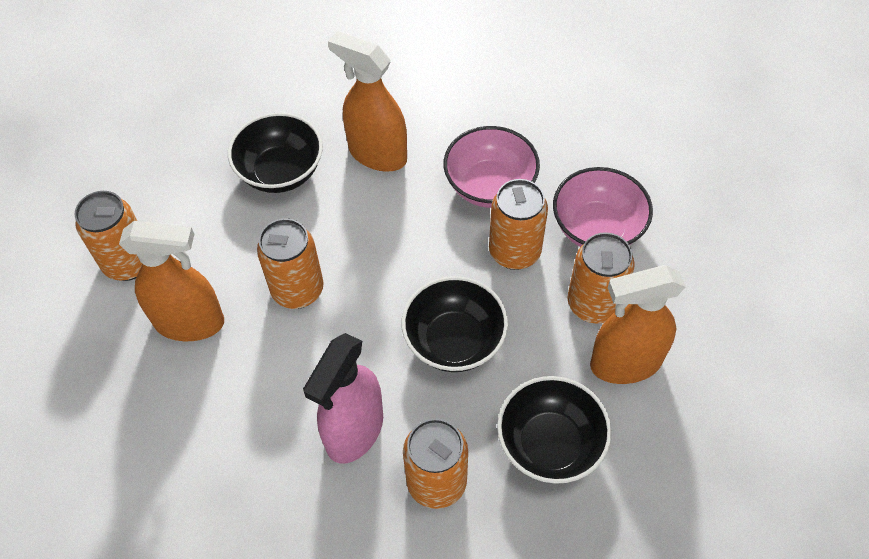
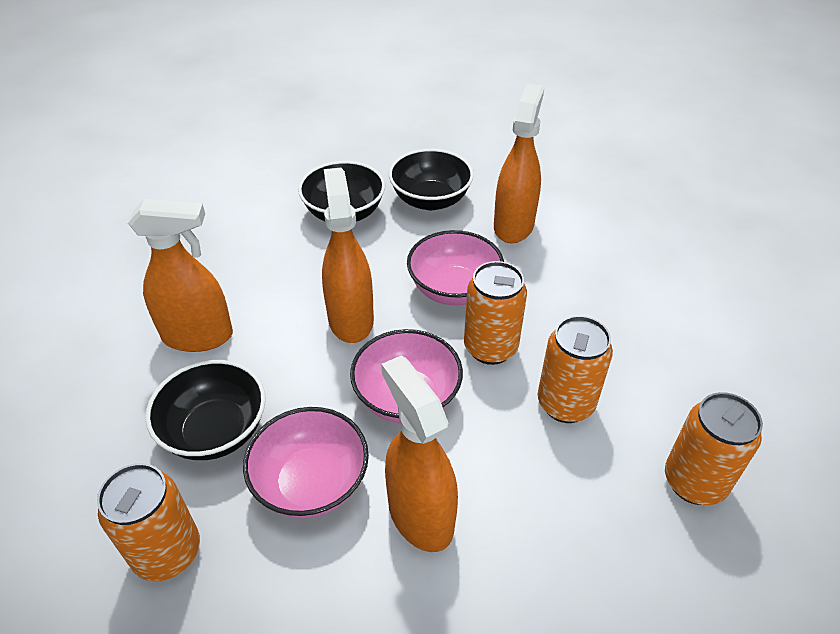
orange can: [74,191,142,281] [257,218,323,309] [403,418,468,509] [489,179,548,270] [568,232,635,323] = 5 -> [97,463,200,581] [464,261,527,365] [538,316,613,423] [665,392,763,505] = 4
orange spray bottle: [119,221,224,341] [328,31,407,171] [590,265,686,384] = 3 -> [128,199,233,352] [322,168,374,343] [381,355,458,552] [494,83,544,244] = 4
pink bowl: [443,126,540,208] [553,167,653,247] = 2 -> [243,407,369,519] [350,329,463,423] [407,230,504,306] = 3
pink spray bottle: [303,333,383,464] = 1 -> none = 0

